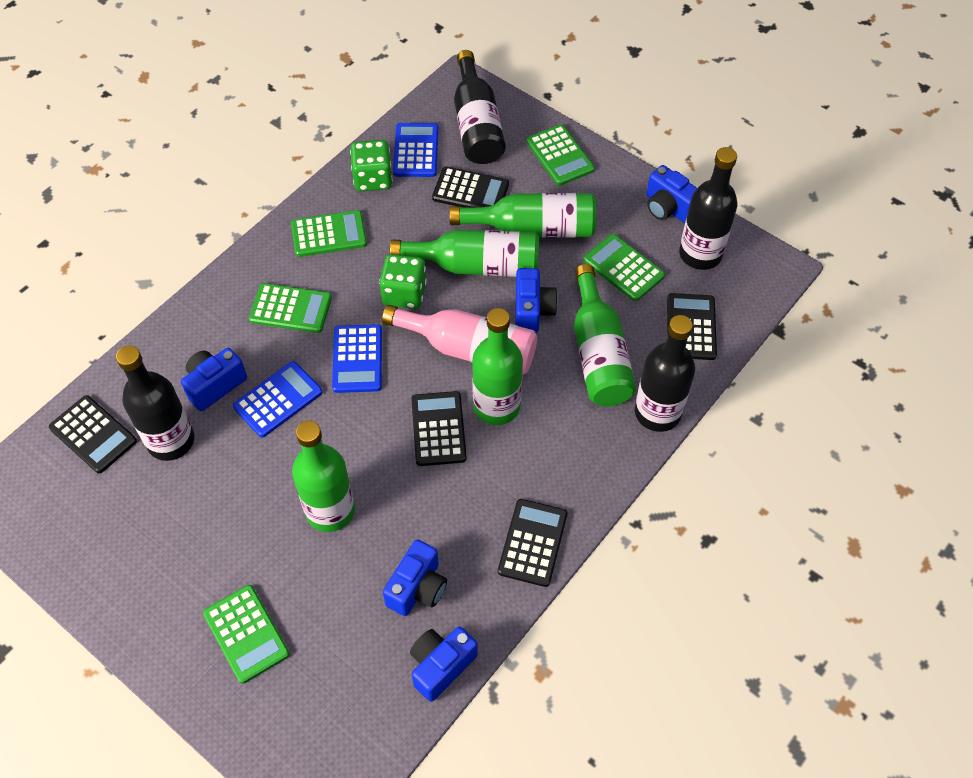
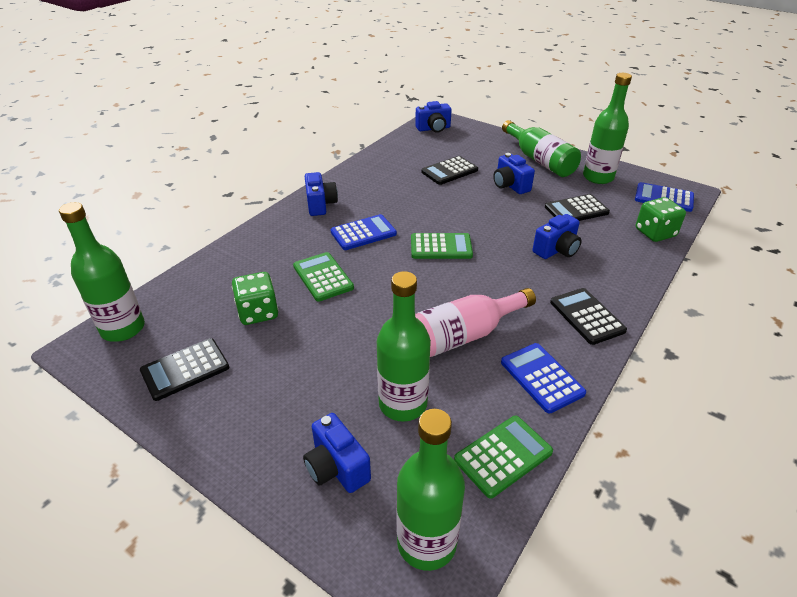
black bottle: [116,345,194,461] [454,50,506,164] [635,315,695,432] [679,147,737,270] = 4 -> none = 0
black calculator: [49,395,137,474] [411,391,467,466] [432,166,509,208] [498,499,567,587] [667,293,717,360] = 5 -> [140,338,229,401] [421,156,478,185] [545,194,610,221] [550,288,627,345] = 4
green calculator: [203,585,290,684] [249,283,332,333] [291,210,367,257] [526,125,595,186] [583,234,665,301] = 5 -> [293,252,354,302] [411,233,473,259] [454,416,553,498] = 3

